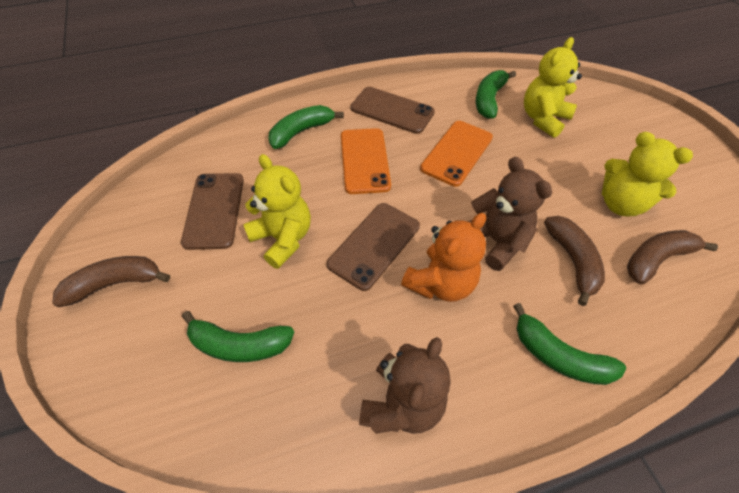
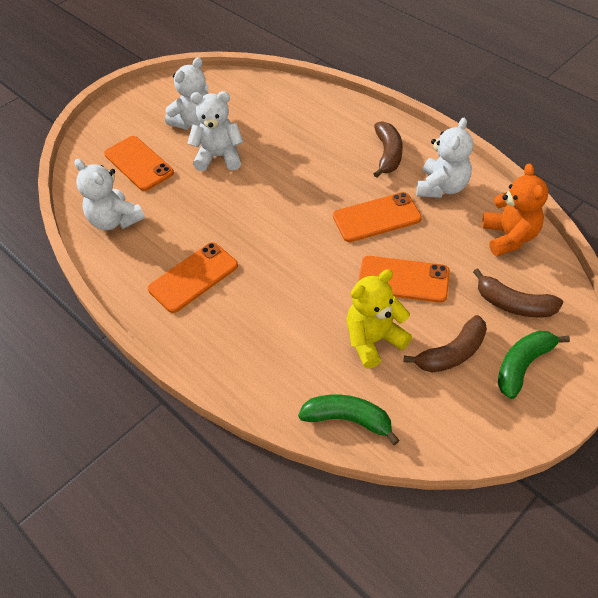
brown phone: [181,173,244,250] [327,203,420,291] [350,87,435,134] = 3 -> none = 0
brown teddy bear: [359,337,450,434] [467,157,552,271] = 2 -> none = 0
green banana: [182,311,294,362] [268,105,344,149] [476,70,516,119] [513,303,626,385] = 4 -> [298,394,400,445] [498,331,570,399] = 2
orange phone: [341,128,391,194] [420,121,493,187] = 2 -> [104,136,174,191] [148,242,238,313] [333,192,422,242] [358,256,450,303] = 4
white teddy bear: none = 0 -> [75,159,145,230] [165,57,209,130] [187,91,243,171] [417,117,473,198] = 4
yellow teddy bear: [243,154,311,269] [524,37,582,138] [602,132,693,216] = 3 -> [347,269,412,369] = 1

